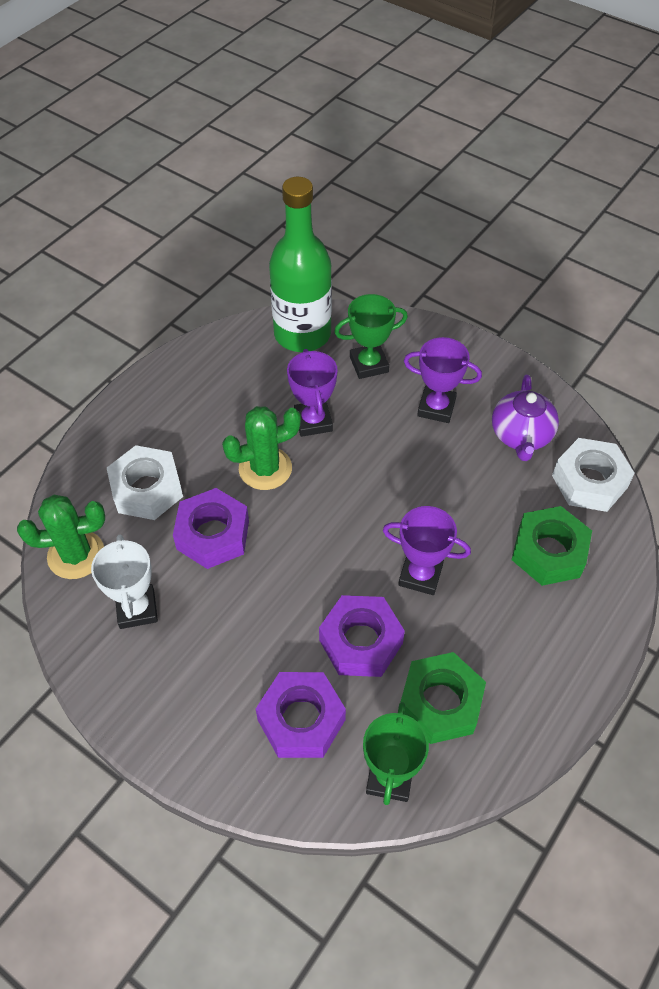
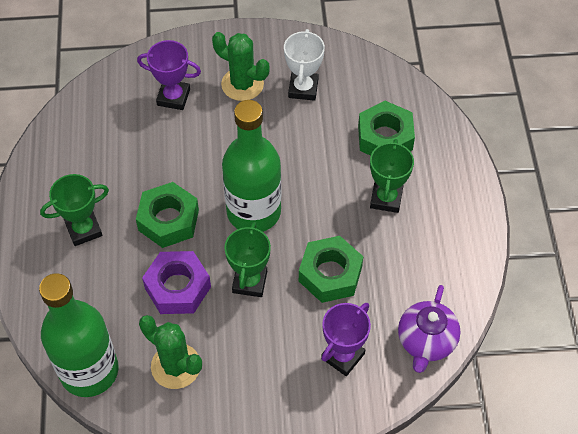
green bottle: [269,177,332,352] = 1 -> [39,273,119,397] [222,100,281,232] = 2
green nut: [400,652,486,744] [512,506,592,586] = 2 -> [136,182,199,248] [299,236,363,303] [358,101,415,156] = 3
green trophy: [334,294,408,379] [363,702,429,805] = 2 -> [40,174,109,246] [224,222,271,297] [370,139,414,213] = 3
purple nut: [173,488,249,569] [256,672,346,758] [319,595,405,677] = 3 -> [142,251,211,314] = 1
purple trophy: [287,349,338,437] [383,506,471,595] [404,337,482,423] = 3 -> [137,40,201,110] [321,303,371,376] = 2
white nut: [107,445,183,520] [552,438,635,512] = 2 -> none = 0

